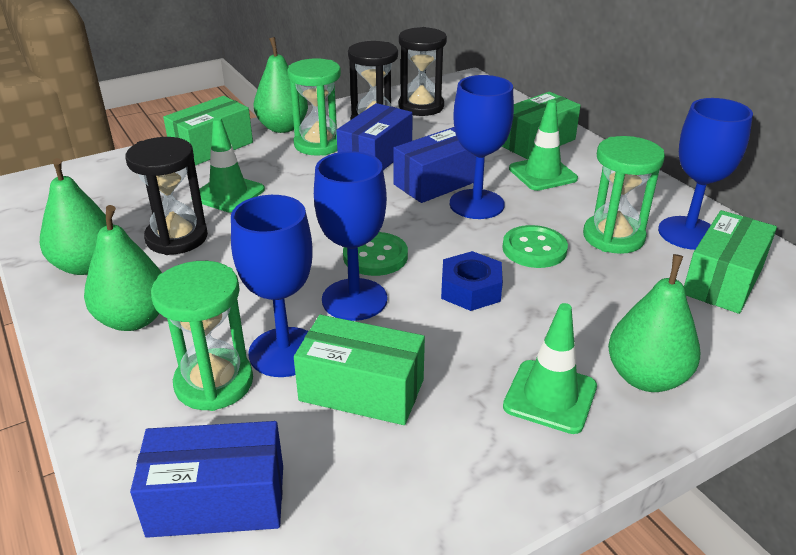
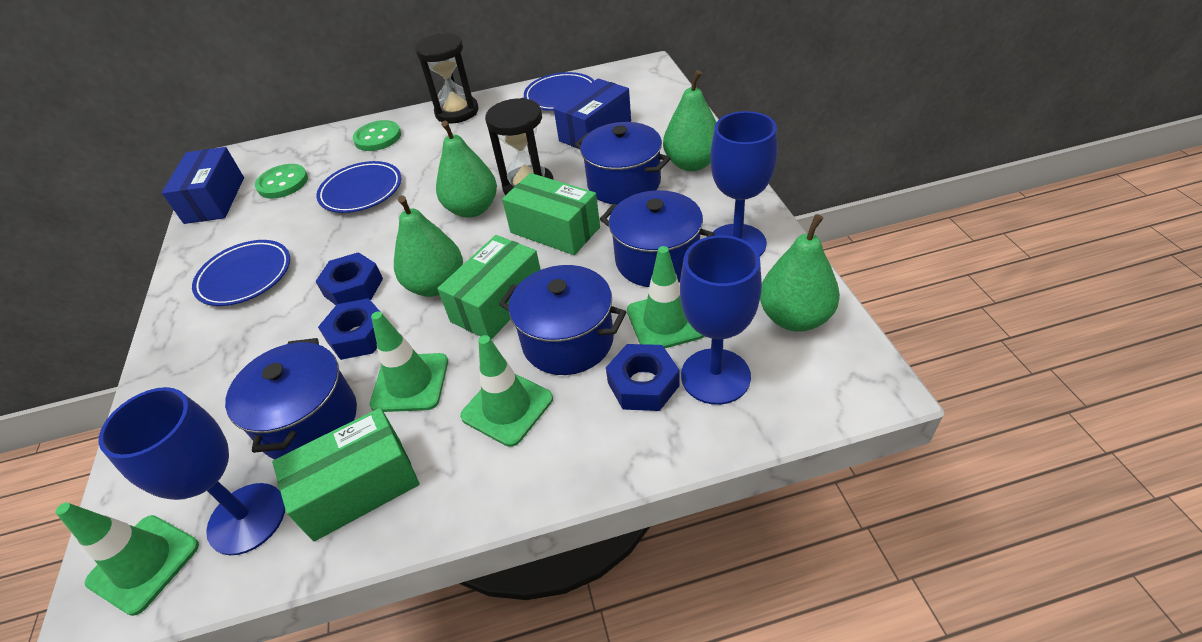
black hourglass: [125,137,208,255] [348,41,398,120] [399,27,447,116] = 3 -> [415,33,479,124] [485,98,554,195] = 2
blue box: [130,421,283,538] [336,103,413,170] [393,127,476,203] = 3 -> [162,147,244,224] [554,79,631,148] = 2
blue goblet: [231,195,313,377] [314,151,387,321] [450,75,514,219] [658,98,753,250] = 4 -> [98,387,285,555] [680,235,762,405] [710,111,778,256] = 3
blue nut: [441,251,503,311] = 1 -> [315,252,383,305] [318,298,380,360] [606,344,680,411] = 3
blue plate: none = 0 -> [192,240,290,306] [316,161,401,213] [524,72,595,111] = 3
blue pot: none = 0 -> [225,338,357,459] [499,265,626,375] [574,122,671,205] [600,190,715,287] = 4
green box: [163,96,253,165] [294,315,425,425] [502,92,581,159] [684,210,777,314] = 4 -> [272,408,419,541] [437,235,541,339] [502,173,600,255] = 3
green hourglass: [151,261,253,411] [287,58,341,156] [583,136,665,254] = 3 -> none = 0
green traffic cone: [191,117,265,213] [503,303,597,434] [509,100,578,191] = 3 -> [56,503,199,616] [370,312,448,412] [460,335,553,447] [627,246,704,348] = 4

